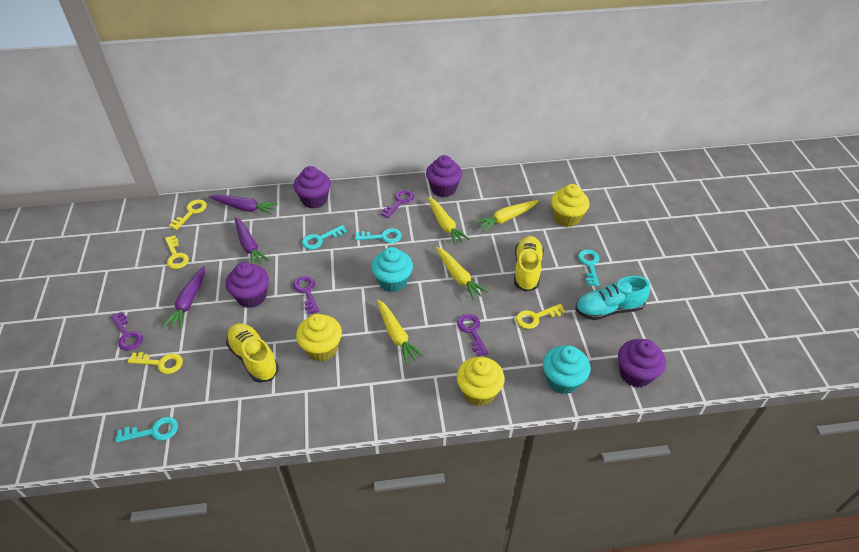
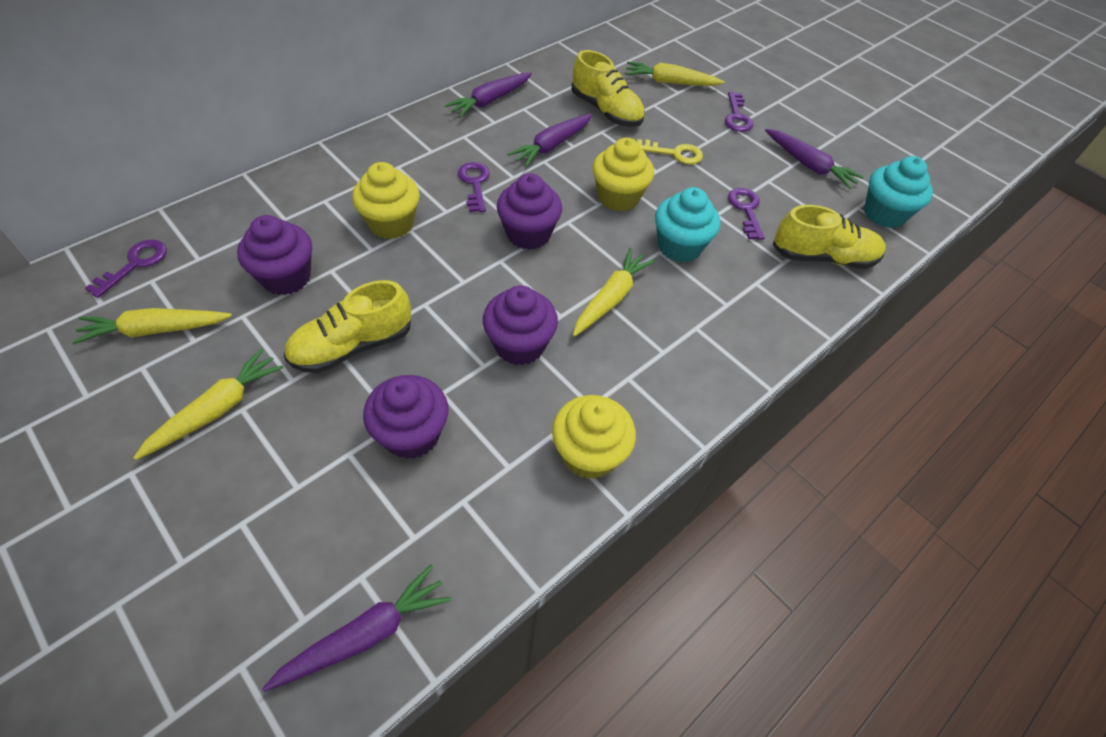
purple carrot: [162,266,205,329] [209,195,278,215] [234,217,270,264] = 3 -> [262,565,451,692] [445,72,532,118] [508,113,592,167] [765,129,864,189] = 4
turquoise key: [116,417,178,443] [302,225,347,250] [355,228,402,243] [578,249,600,286] = 4 -> none = 0
turquoise shoe: [575,276,650,320] = 1 -> none = 0
yellow key: [127,352,183,374] [165,235,189,269] [169,200,207,230] [516,304,566,329] = 4 -> [637,139,703,164] = 1
yellow shoe: [226,323,279,383] [514,236,544,292] = 2 -> [284,280,411,373] [571,50,645,127] [772,205,886,269] = 3

